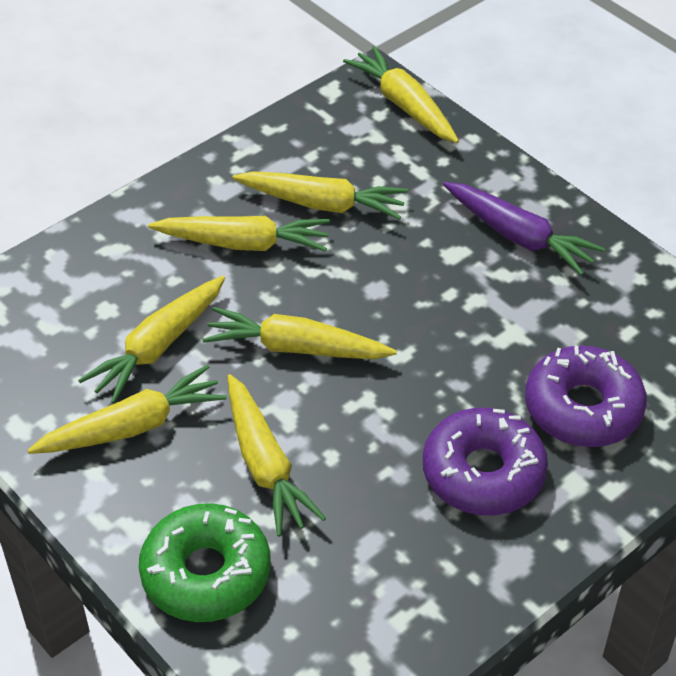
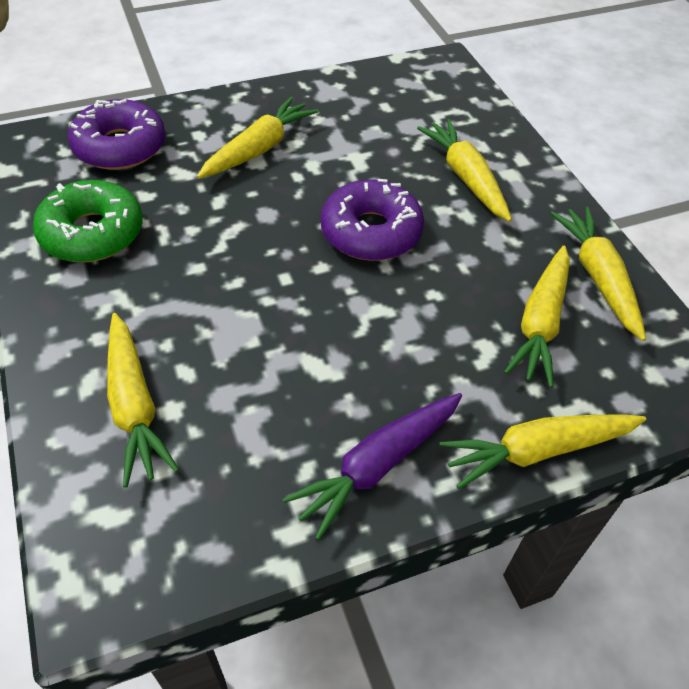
yellow carrot: [27,365,227,454] [78,276,225,404] [148,216,330,252] [202,307,397,359] [227,374,326,537] [233,171,408,220] [343,46,459,143] = 7 -> [107,313,179,487] [197,97,319,179] [417,119,512,222] [440,414,646,489] [504,246,570,388] [550,207,646,341] = 6

